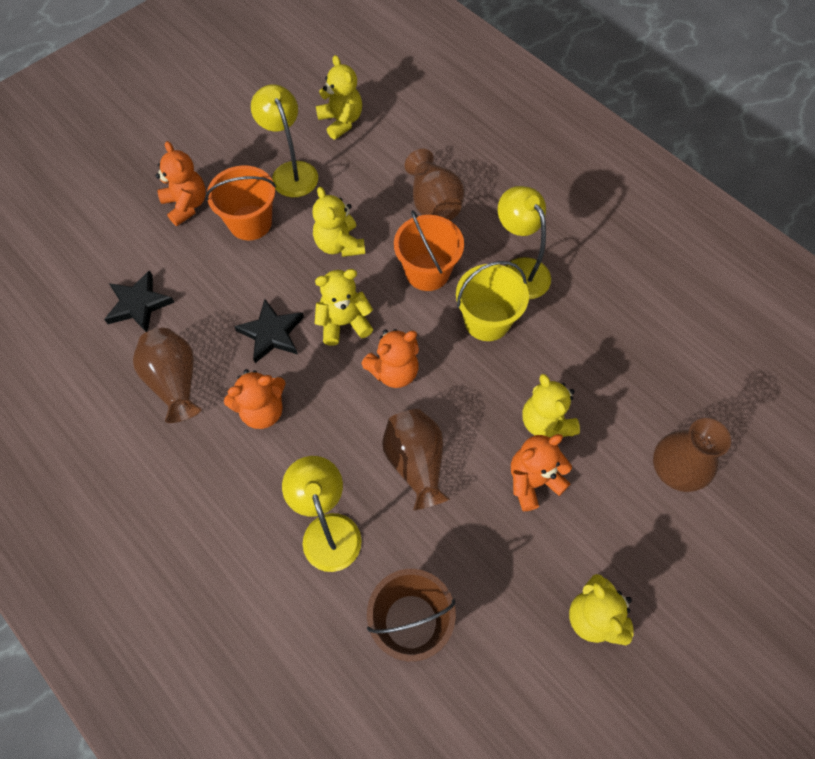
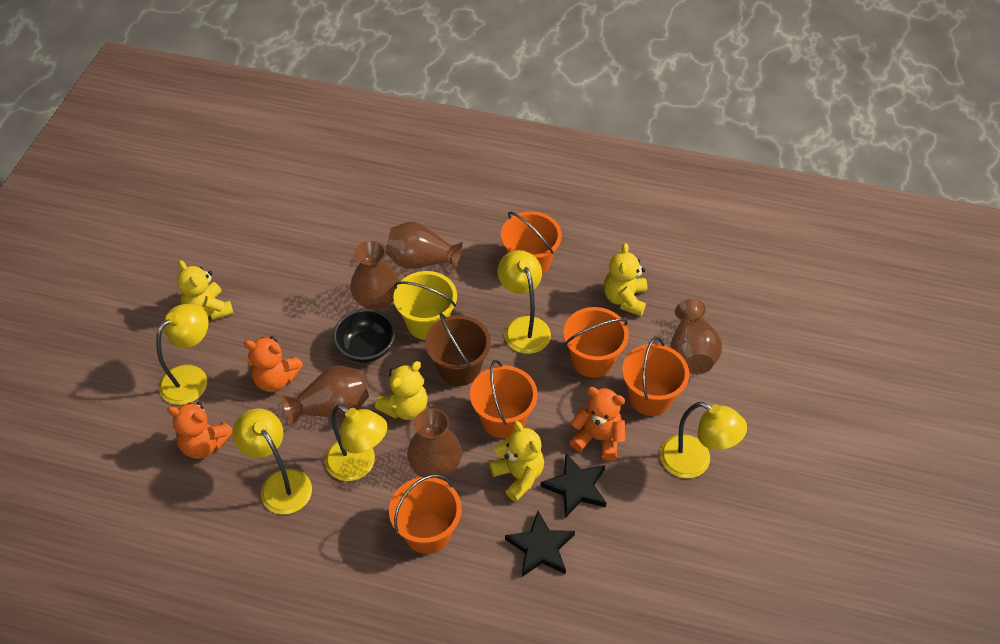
black bowl: none = 0 -> [333,309,395,363] = 1
brown vase: [133,328,202,423] [382,409,450,511] [405,149,464,220] [653,418,731,492] = 4 -> [282,365,369,426] [350,241,399,310] [386,222,463,270] [407,408,462,479] [670,299,722,374] = 5
orange bucket: [205,165,276,240] [394,210,464,291] = 2 -> [389,474,462,554] [470,360,538,438] [501,211,562,275] [563,307,629,378] [622,337,689,416] = 5
orange teddy bear: [156,141,206,226] [224,369,286,429] [361,329,419,388] [511,434,572,511] = 4 -> [167,402,233,459] [244,336,303,392] [570,387,625,461] = 3
yellow lamp: [251,84,318,197] [282,456,362,572] [498,186,551,299] = 3 -> [156,304,209,405] [233,409,312,514] [325,405,387,481] [498,250,551,354] [660,402,747,478] = 5
yellow teddy bear: [312,187,365,257] [315,269,373,346] [316,55,362,140] [522,374,580,437] [569,574,634,645] = 5 -> [177,260,234,320] [375,361,428,420] [489,421,544,502] [604,243,647,316] = 4

